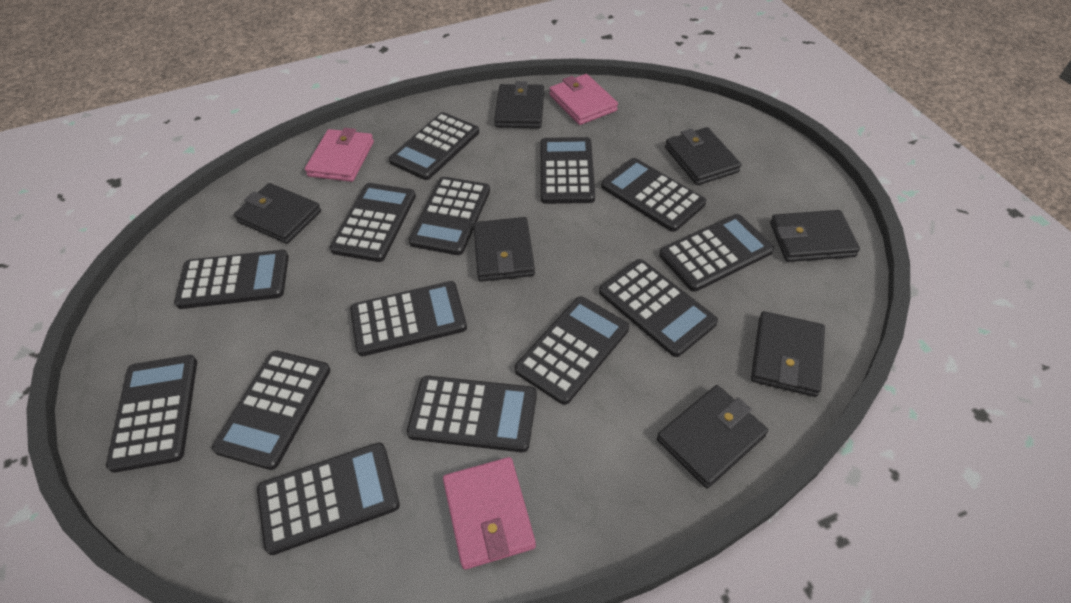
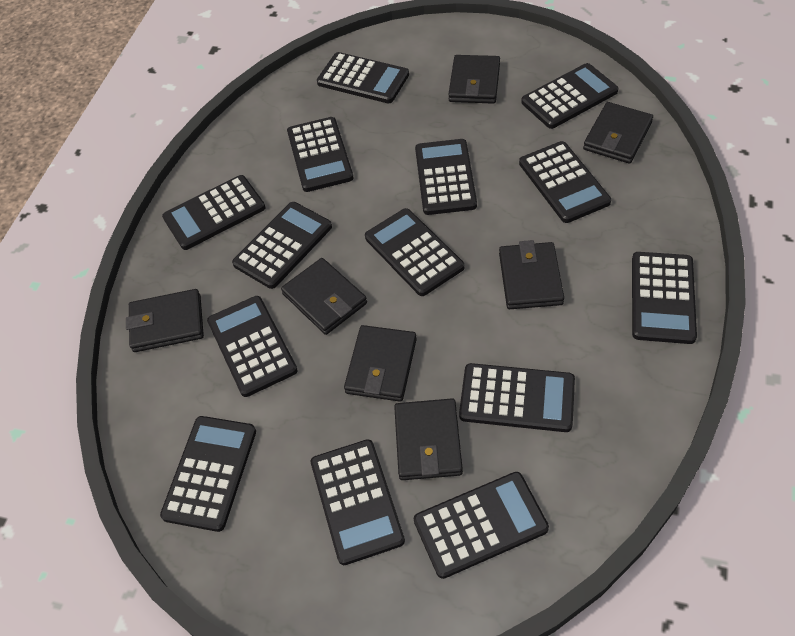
pink wallet: [305,128,374,182] [443,457,536,569] [549,74,618,125] = 3 -> none = 0

